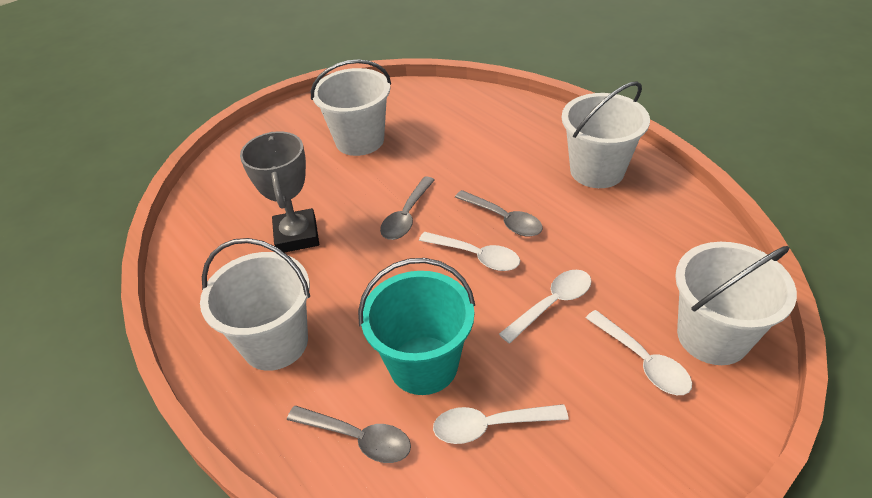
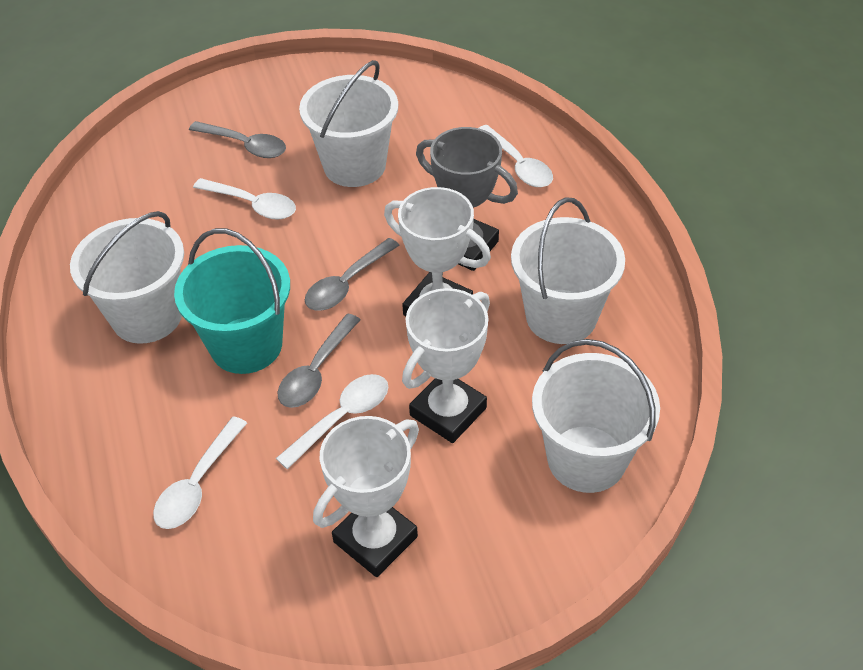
white trophy: none = 0 -> [313,416,419,577] [384,187,491,316] [402,288,490,443] = 3

